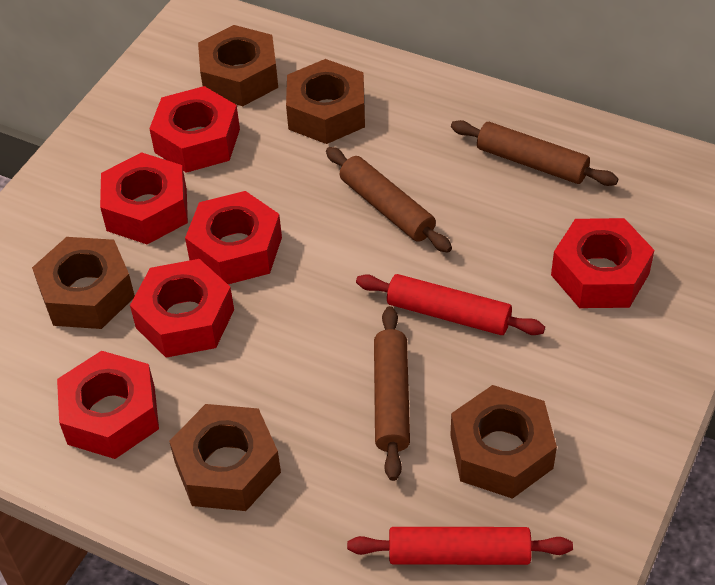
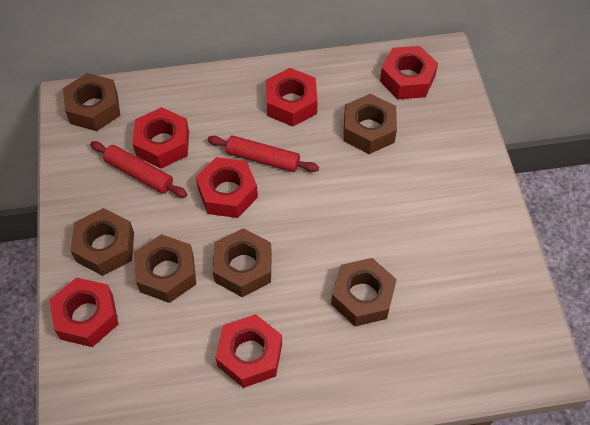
brown nut: [32,237,135,329] [169,404,281,511] [198,25,278,106] [286,59,365,144] [450,385,557,499] = 5 -> [63,73,120,131] [71,208,134,276] [134,234,196,303] [213,228,272,297] [331,258,397,326] [344,94,397,154] = 6
brown rolling pin: [326,147,452,253] [374,306,410,481] [451,120,618,186] = 3 -> none = 0

